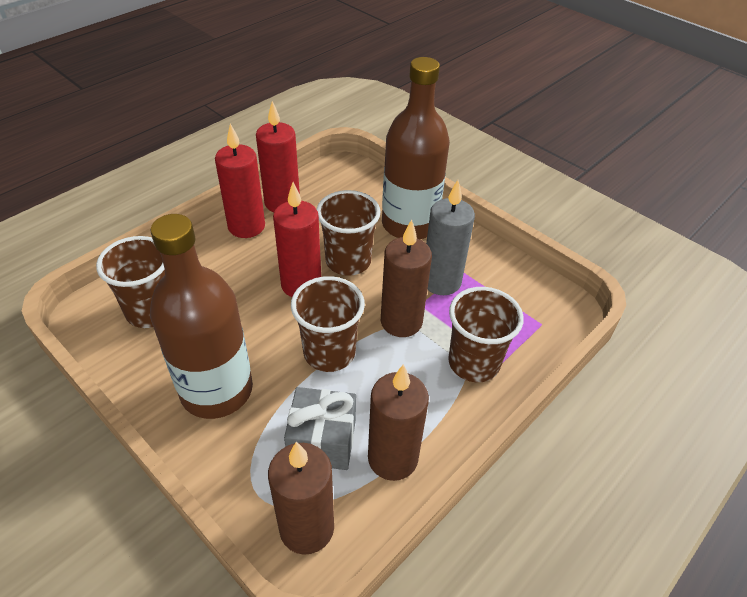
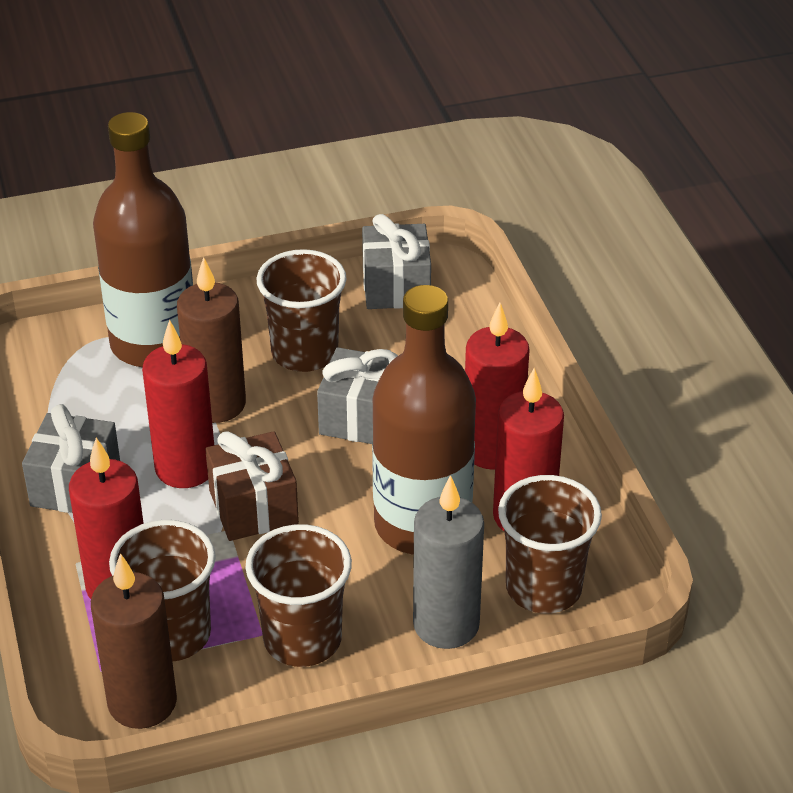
brown candle: [268,441,334,555] [368,364,429,481] [381,220,432,337] = 3 -> [91,553,177,729] [177,257,246,423] = 2
brown gift: none = 0 -> [205,431,299,541] = 1
grey gift: [284,387,356,470] = 1 -> [22,404,120,513] [317,347,398,444] [362,214,431,309] = 3
red candle: [215,124,265,238] [256,101,300,212] [273,182,321,297] = 3 -> [69,438,144,599] [142,320,214,488] [465,302,530,470] [493,368,564,531] = 4

